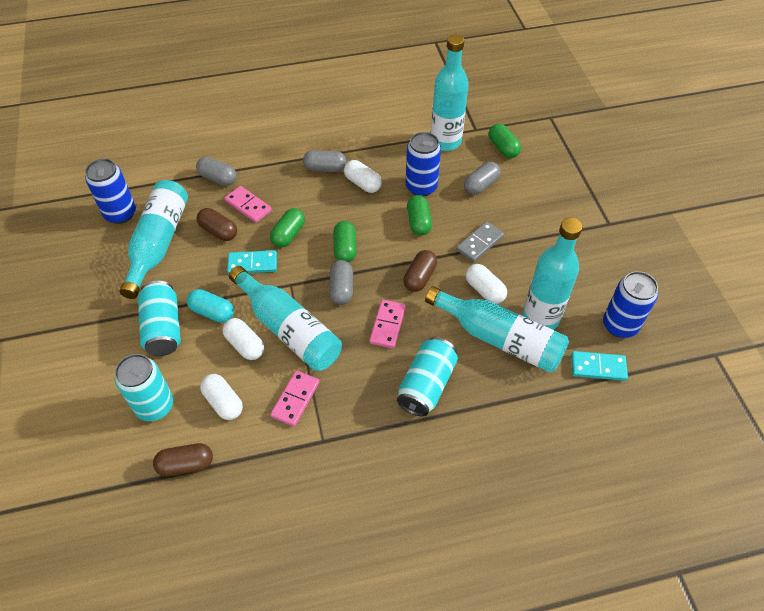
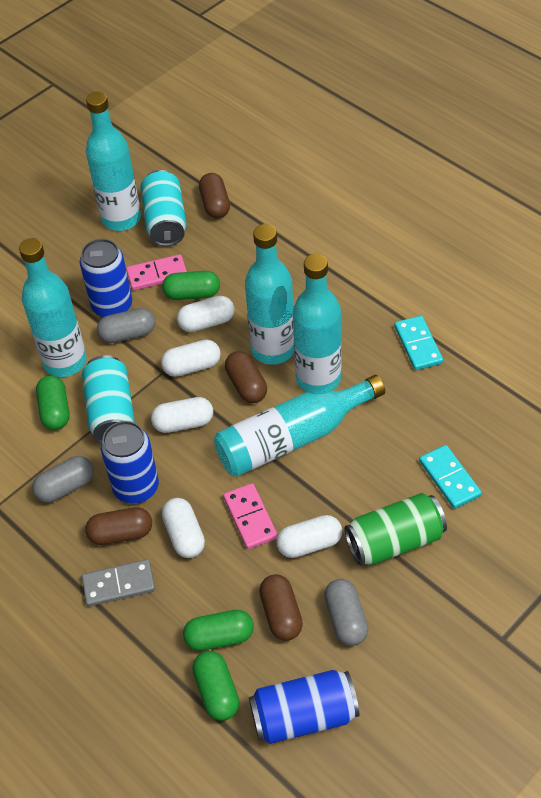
brown capsule: [153,443,213,477] [197,208,237,241] [403,250,437,292] = 3 -> [85,507,152,545] [199,173,230,218] [225,351,267,403] [259,574,303,641] = 4
green can: none = 0 -> [345,493,447,566] = 1
grey capsule: [196,157,237,186] [303,150,347,172] [329,260,353,305] [464,161,500,195] = 4 -> [32,456,94,503] [97,308,155,343] [324,579,368,646] = 3
pink domino: [225,186,272,223] [270,370,319,427] [369,300,406,348] = 3 -> [126,254,187,291] [223,483,278,549] = 2
turquoise can: [115,354,173,421] [138,281,181,356] [397,337,458,417] = 3 -> [82,355,135,444] [140,170,187,246] = 2
turquoise capsule: [187,289,234,323] = 1 -> none = 0
white capsule: [200,374,243,420] [222,318,264,360] [344,160,382,193] [466,264,507,304] = 4 -> [151,397,213,433] [161,340,221,377] [162,498,205,558] [177,296,234,332] [276,515,342,558] = 5

